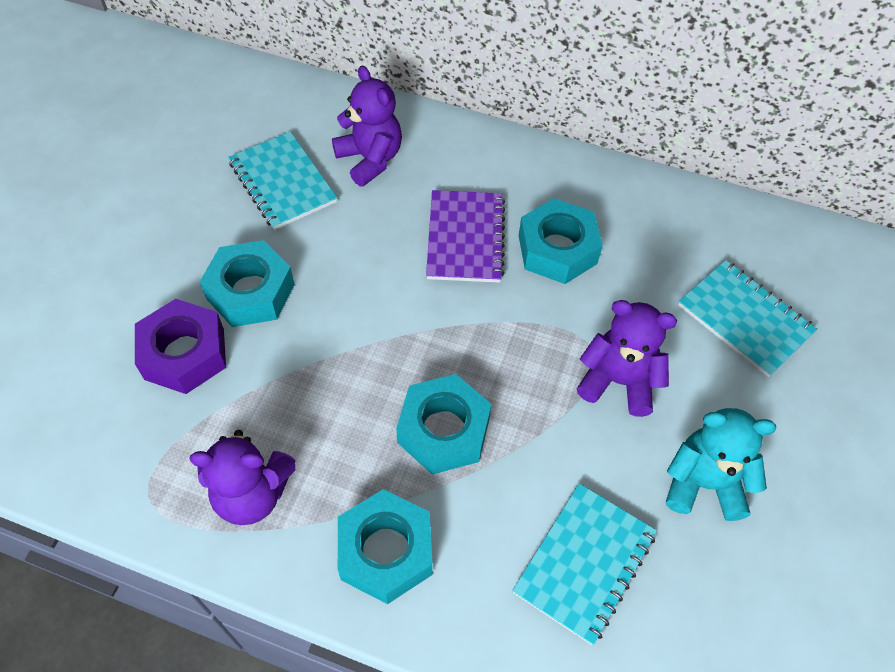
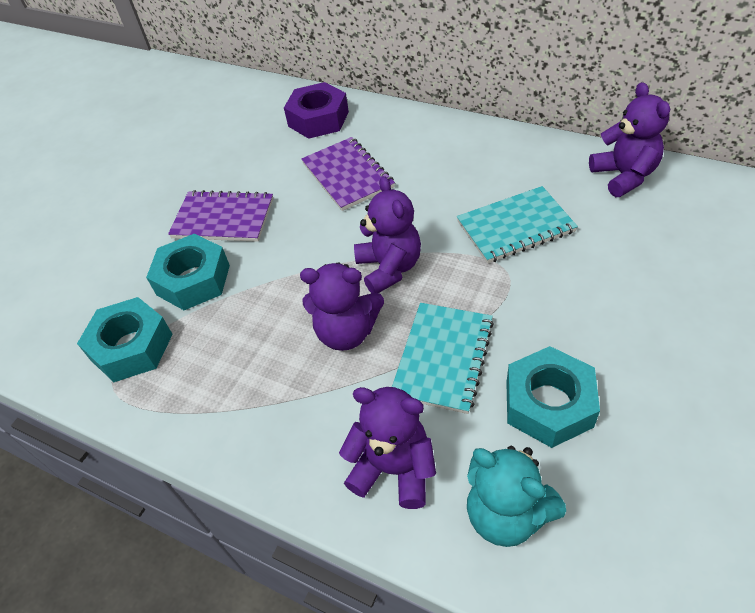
purple notebook: [426,190,505,283] = 1 -> [168,190,273,242] [301,137,395,211] = 2
purple teddy bear: [189,430,295,525] [332,65,402,187] [577,300,677,417] = 3 -> [300,263,384,351] [339,387,436,509] [354,176,421,293] [589,82,670,197] = 4
turquoise notebook: [228,131,337,230] [512,483,657,645] [678,260,817,377] = 3 -> [392,303,494,414] [457,186,578,263] = 2
turquoise nut: [200,240,295,327] [338,489,433,604] [396,374,492,475] [519,198,603,284] = 4 -> [77,297,173,382] [146,234,230,310] [506,346,600,448] = 3

